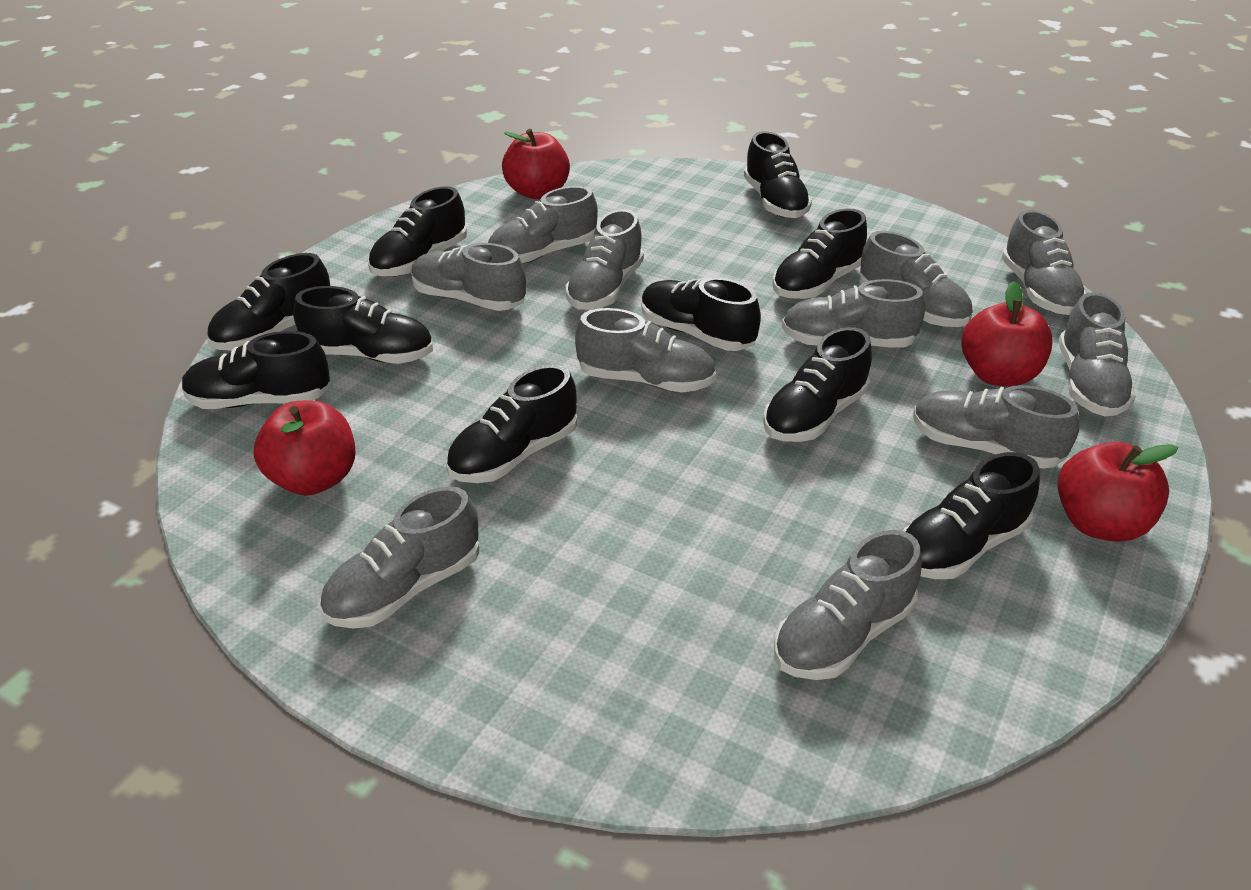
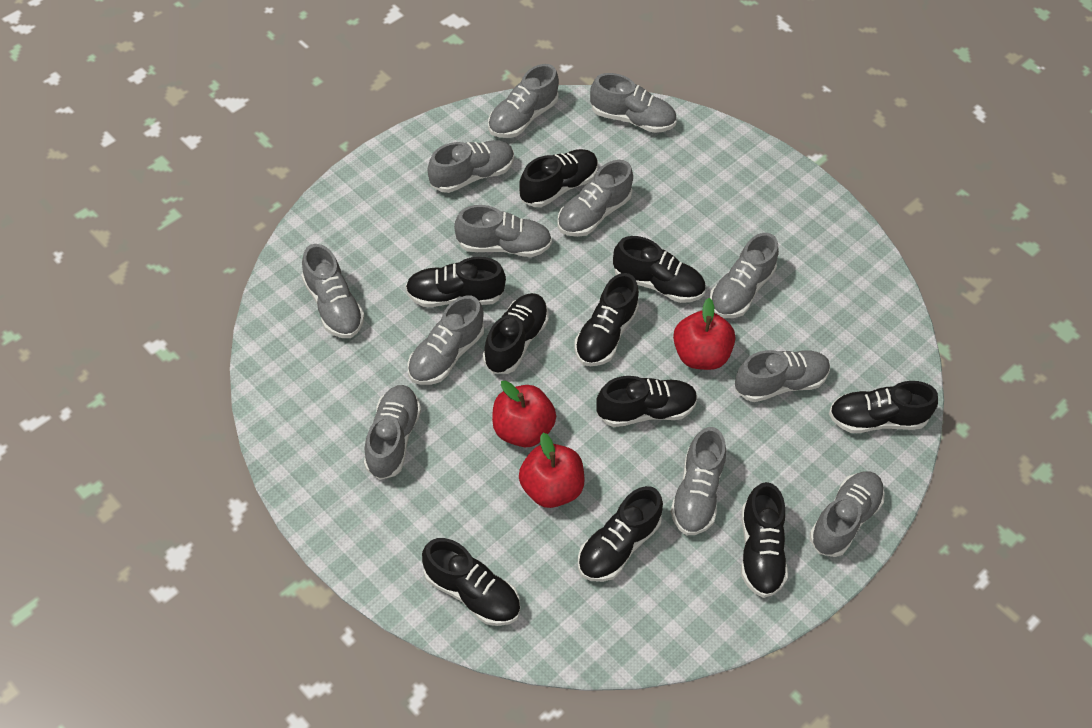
grey shoe: [320,486,480,629] [411,243,526,311] [488,186,598,264] [566,209,644,310] [575,308,716,393] [774,530,922,680] [782,279,925,348] [859,231,972,327] [913,385,1079,469] [1002,210,1086,315] [1058,292,1136,417] = 11 -> [302,244,364,338] [364,385,421,480] [408,296,484,385] [428,140,514,193] [454,205,552,257] [488,64,559,138] [557,160,633,237] [590,73,676,133] [670,427,726,535] [710,233,779,318] [735,350,830,402] [809,471,885,557] = 12
red apple: [254,400,355,495] [502,129,570,199] [961,281,1053,387] [1058,442,1178,542] = 4 -> [492,380,556,447] [519,433,585,508] [673,298,735,370] = 3

